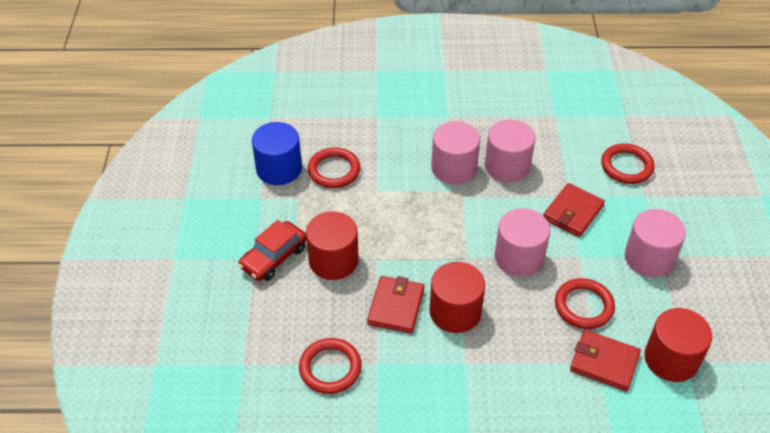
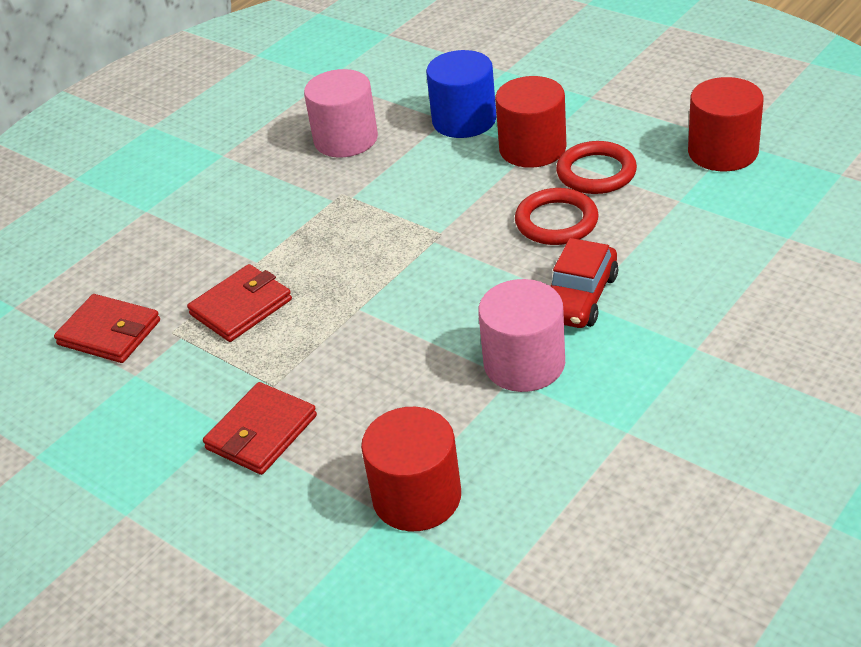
pink cylinder: [431,121,480,184] [485,119,535,182] [495,208,550,277] [625,209,686,277] = 4 -> [304,69,378,157] [478,279,565,392] = 2
red ring: [299,338,362,394] [308,147,360,188] [555,278,615,329] [601,144,655,184] = 4 -> [515,188,599,245] [556,141,637,194] = 2

